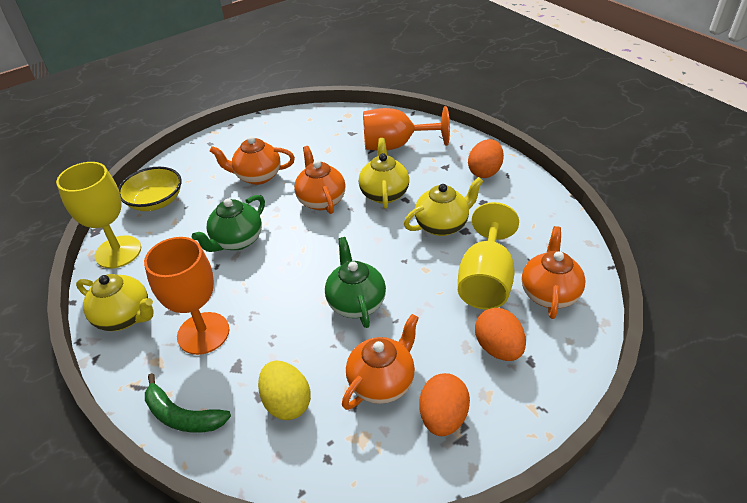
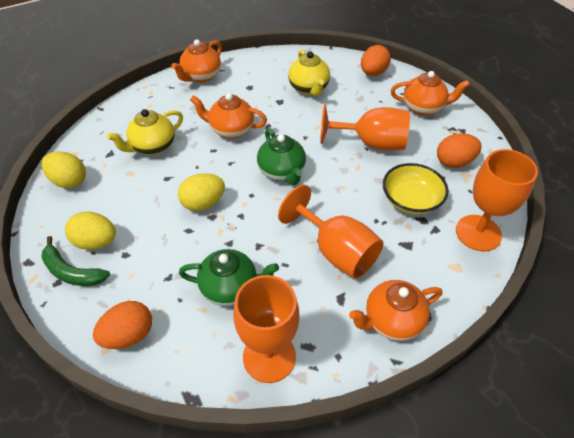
orange goblet: [144,237,229,355] [363,106,450,150] = 2 -> [234,275,300,383] [278,185,383,279] [320,104,410,150] [456,149,538,251] = 4
yellow egg: [258,361,311,420] = 1 -> [42,152,86,188] [65,211,116,250] [178,173,225,211] = 3
yellow goblet: [56,162,141,268] [458,202,519,309] = 2 -> none = 0
yellow teapot: [76,274,153,331] [359,138,409,209] [404,177,484,236] = 3 -> [107,109,183,155] [288,50,330,96] = 2

